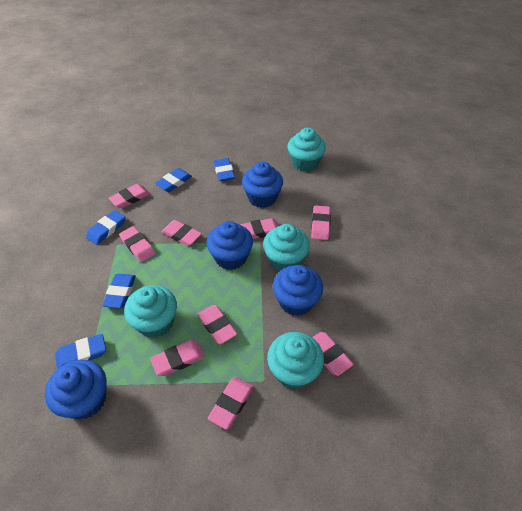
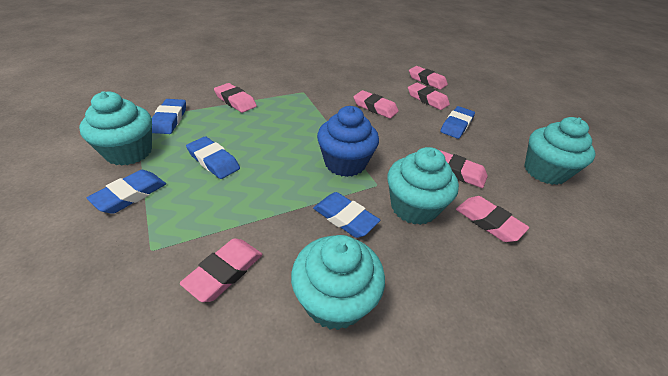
blue cupcake: [45,360,107,420] [206,221,253,270] [242,162,283,208] [273,265,323,316] = 4 -> [317,106,379,177] = 1
pink eraser: [109,184,150,208] [119,226,156,262] [150,340,205,376] [161,220,202,246] [197,305,237,344] [208,377,253,430] [239,218,279,239] [311,205,331,240] [312,332,354,376] = 9 -> [180,239,263,302] [214,83,257,113] [353,90,399,119] [408,83,450,110] [409,66,448,90] [439,150,488,188] [456,196,529,242] = 7

